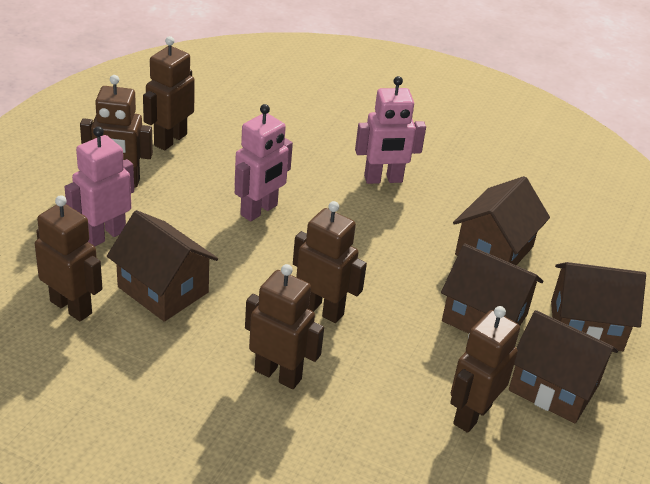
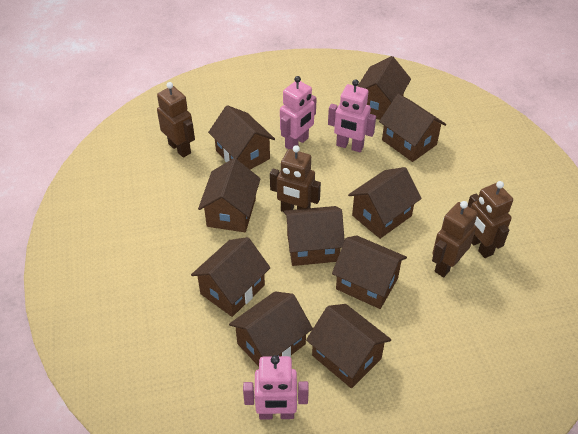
brown house: [107,210,218,322] [441,243,543,334] [453,176,550,266] [509,310,618,423] [551,262,646,351] = 5 -> [191,237,270,317] [198,158,261,232] [208,105,275,170] [229,291,313,367] [284,206,345,266] [306,304,391,388] [332,235,407,309] [348,167,422,239] [357,56,411,120] [379,94,446,162] = 10
brown robot: [35,195,102,321] [80,75,153,187] [143,36,195,150] [245,264,324,389] [293,201,367,323] [450,306,520,433] = 6 -> [157,82,195,158] [270,145,321,212] [432,201,477,277] [468,181,513,258] = 4

